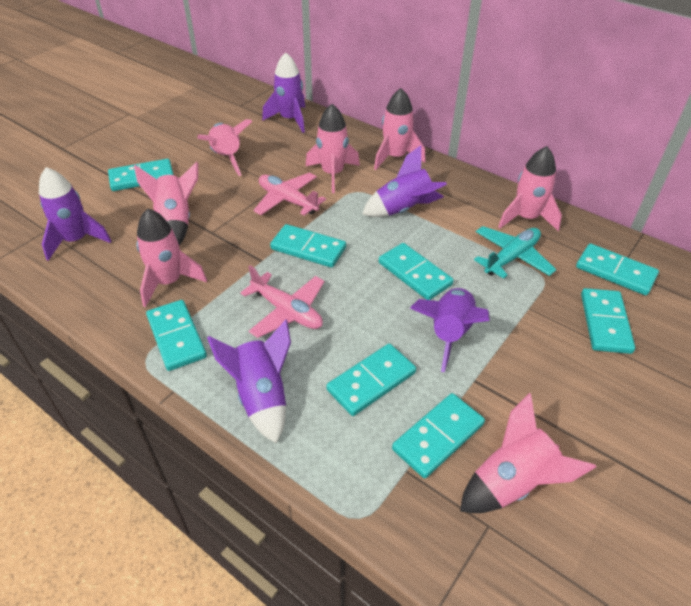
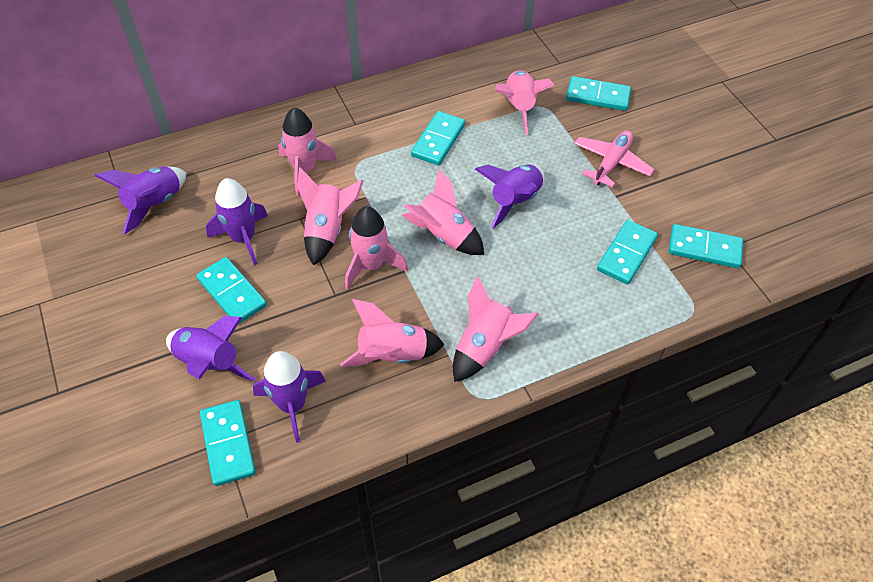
pink plane: [240,265,325,338] [253,173,326,216] = 2 -> [574,131,654,188] = 1
turquoise domino: [108,159,174,191] [146,300,207,371] [270,224,346,268] [327,344,416,416] [379,243,454,300] [392,393,485,479] [576,244,659,295] [581,288,635,354] = 8 -> [197,257,267,324] [200,400,256,486] [411,111,465,166] [566,76,631,111] [597,220,658,285] [669,224,743,268] = 6
turquoise plane: [474,226,556,279] = 1 -> none = 0

